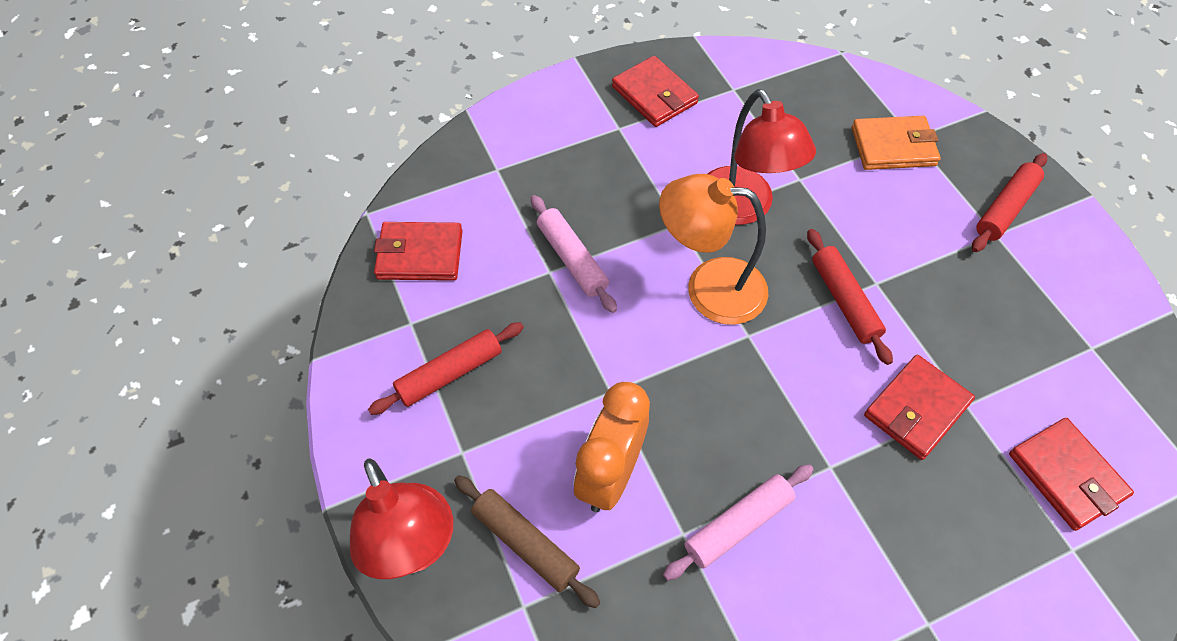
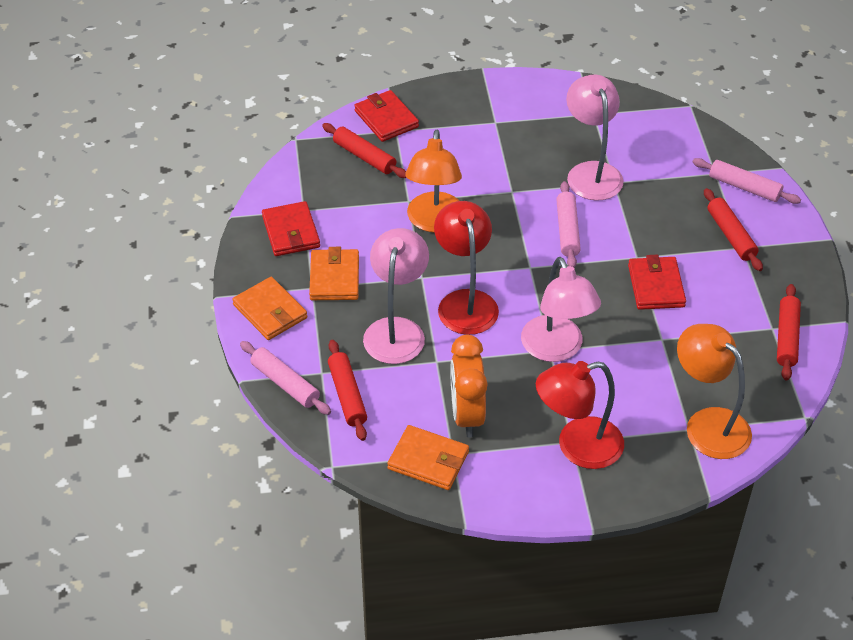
brown rolling pin: [454,475,600,608] = 1 -> none = 0
orange lamp: [659,174,768,325] = 1 -> [405,130,462,233] [677,324,752,459] = 2
orange wallet: [852,116,941,170] = 1 -> [232,277,307,340] [309,247,359,300] [387,425,469,490] = 3
pink lamp: none = 0 -> [363,228,429,364] [521,257,601,362] [566,74,624,201] = 3
pink rolling pin: [531,195,617,313] [663,464,814,581] = 2 -> [240,341,331,415] [556,181,581,268] [692,158,801,204] = 3
red rolling pin: [368,322,524,415] [807,229,893,365] [972,153,1047,252] = 3 -> [322,123,407,178] [328,340,367,441] [704,188,763,271] [777,284,801,381] = 4
red wallet: [374,222,463,281] [612,56,699,127] [864,355,975,460] [1009,418,1134,531] = 4 -> [262,201,320,256] [354,90,419,142] [628,255,686,310] = 3

